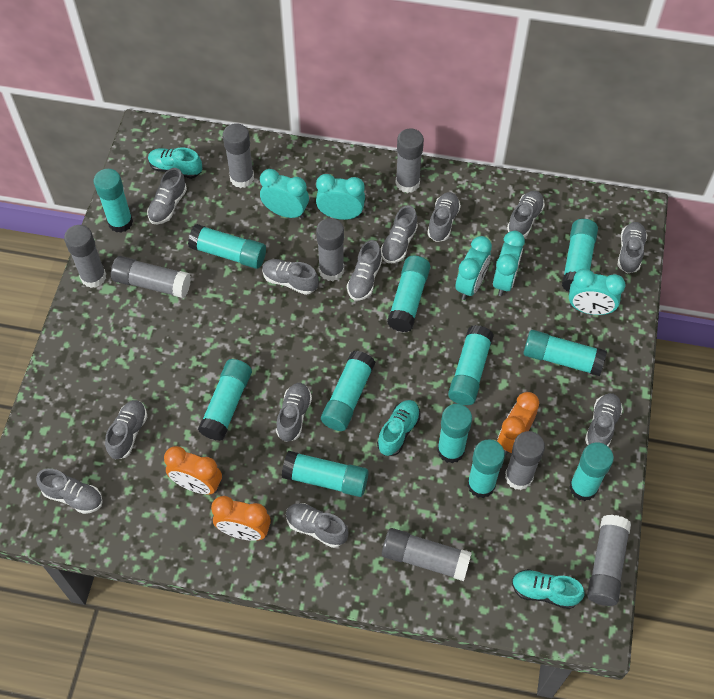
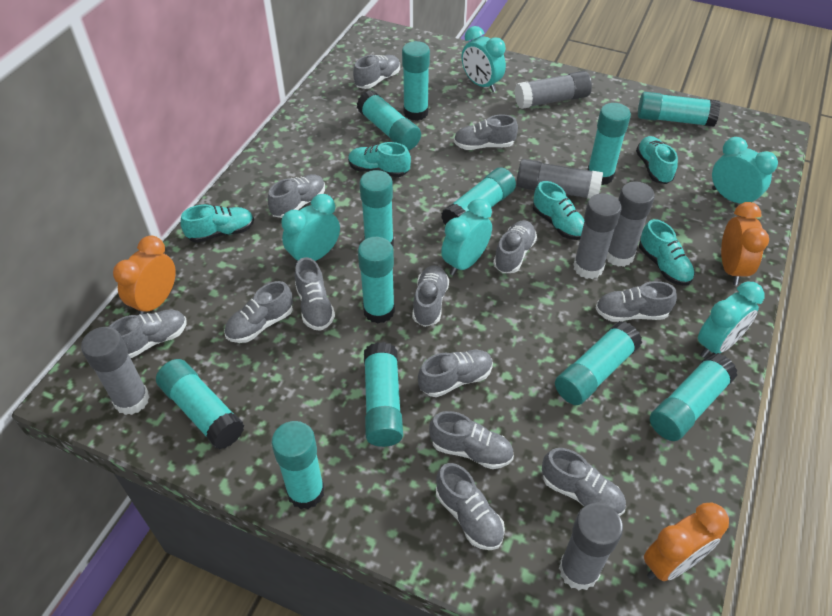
grey glue stick: [64,225,106,288] [111,256,191,298] [223,123,254,188] [316,218,344,281] [382,528,472,581] [396,128,424,193] [505,431,545,490] [587,515,631,606] = 8 -> [81,327,149,415] [515,71,592,109] [516,159,603,199] [559,503,623,590] [573,193,622,279] [606,181,655,267] = 6
grey shoe: [36,468,103,514] [105,400,147,460] [147,168,187,224] [262,259,319,295] [276,383,312,442] [286,503,349,548] [347,240,382,301] [381,205,418,263] [427,192,461,242] [507,191,545,237] [585,393,623,447] [618,222,647,273] = 12 -> [109,310,187,358] [224,281,293,343] [268,174,325,218] [295,257,335,331] [353,55,400,89] [412,265,449,327] [418,350,493,397] [429,411,514,469] [436,463,505,550] [454,115,518,150] [493,220,537,273] [542,448,626,516] [595,281,677,322] = 13
turquoise shoe: [148,147,202,179] [377,400,420,456] [512,569,585,609] = 3 -> [180,204,254,243] [348,142,411,177] [533,181,584,240] [636,136,678,184] [639,219,695,286] = 5

